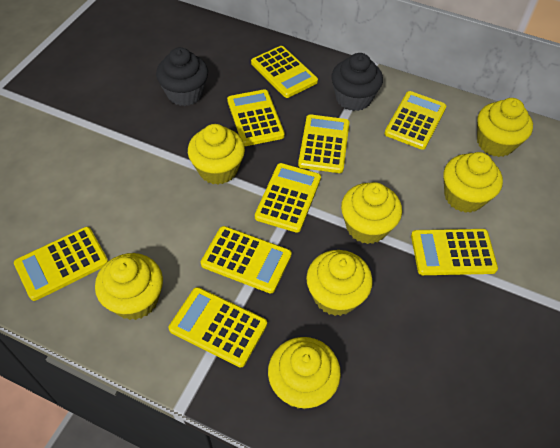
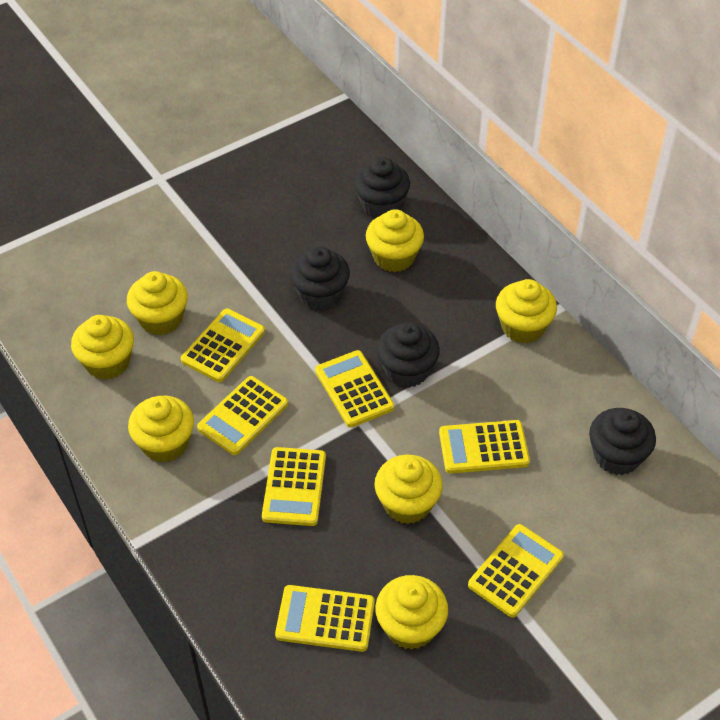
black cupcake: [156,47,208,106] [331,53,383,111] = 2 -> [290,246,350,310] [354,157,410,218] [377,322,440,388] [589,408,656,475] = 4
yellow calculator: [14,227,108,301] [169,287,267,367] [201,226,292,294] [227,89,285,146] [251,46,318,98] [255,163,321,232] [298,114,349,173] [384,91,446,150] [411,229,498,275] = 9 -> [181,309,265,382] [197,376,288,455] [262,447,326,526] [275,585,375,652] [315,350,395,428] [439,420,530,474] [468,524,564,618] = 7

